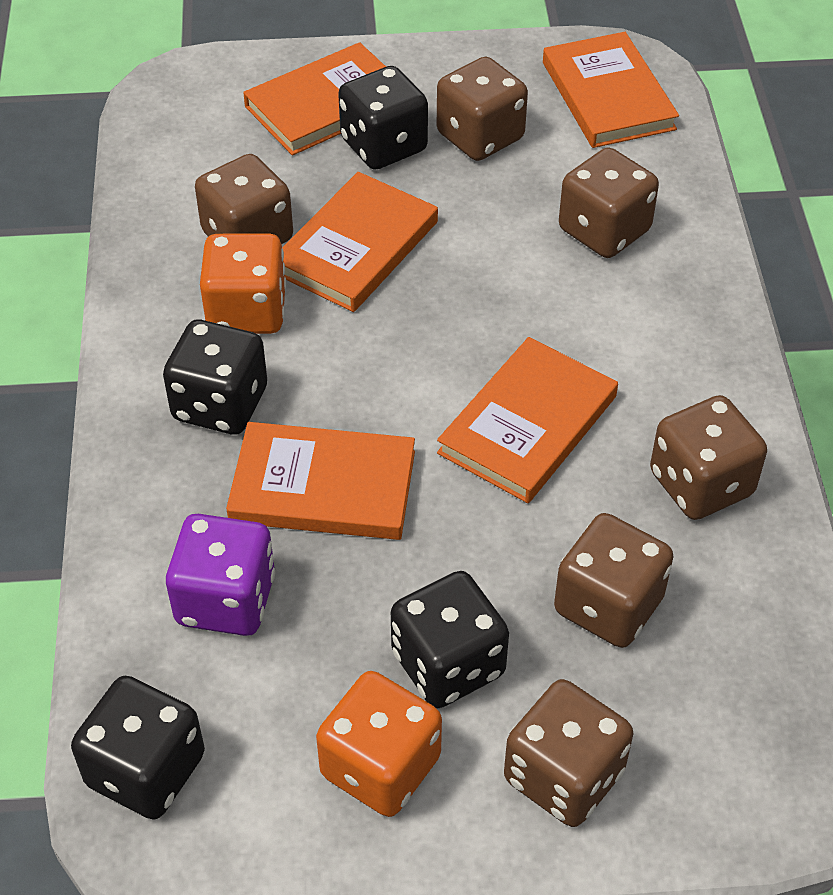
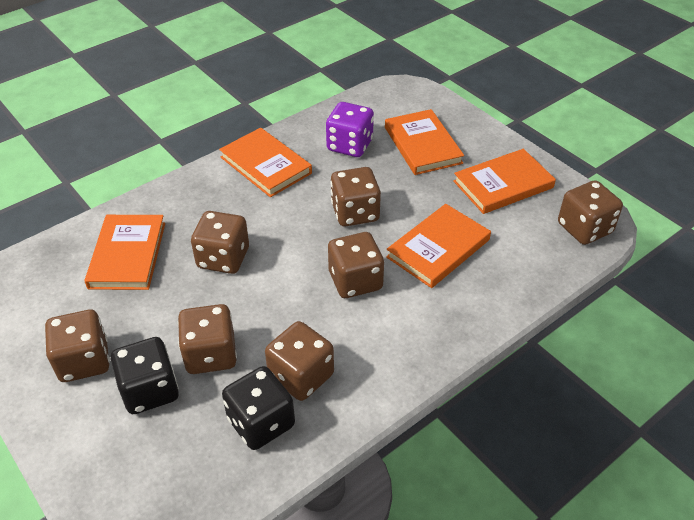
black dice: [71,676,205,820] [163,320,267,435] [338,66,428,170] [391,571,509,709] = 4 -> [111,337,179,414] [222,366,295,450] = 2
brown dice: [195,154,293,244] [437,57,528,161] [504,679,633,827] [554,513,674,648] [559,147,659,258] [650,395,767,520] = 6 -> [45,310,110,382] [178,304,237,374] [191,211,249,274] [265,321,334,401] [328,232,384,298] [330,167,381,226] [558,180,623,245] = 7
orange dice: [200,233,286,334] [316,671,442,817] = 2 -> none = 0

